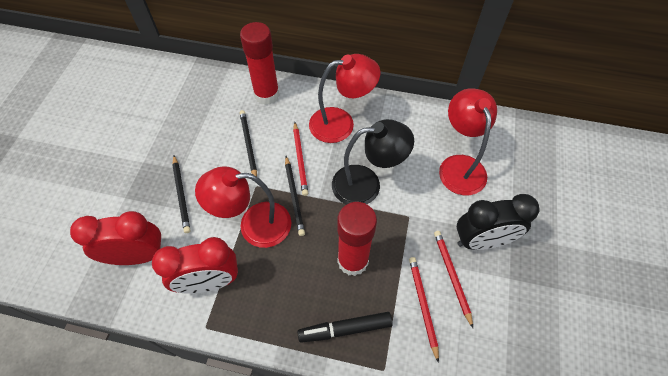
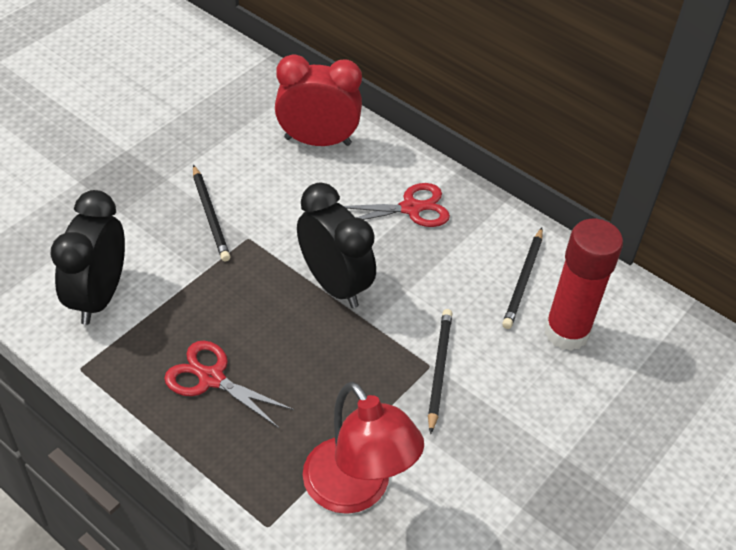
black clock: [457,194,539,250] = 1 -> [51,190,125,325] [297,183,376,308] = 2
black lamp: [332,119,414,205] = 1 -> none = 0
black marker: [297,312,393,343] = 1 -> none = 0
red clock: [70,211,161,265] [152,237,238,294] = 2 -> [275,54,362,146] = 1
red glue stick: [240,22,280,105] [337,202,377,276] = 2 -> [545,219,623,351] = 1
red lamp: [195,166,291,248] [309,54,381,143] [439,88,497,195] = 3 -> [303,381,424,514] = 1
red pencil: [293,122,308,196] [409,257,439,363] [434,231,473,328] = 3 -> none = 0
red scissors: none = 0 -> [164,341,294,428] [344,183,450,227] = 2

